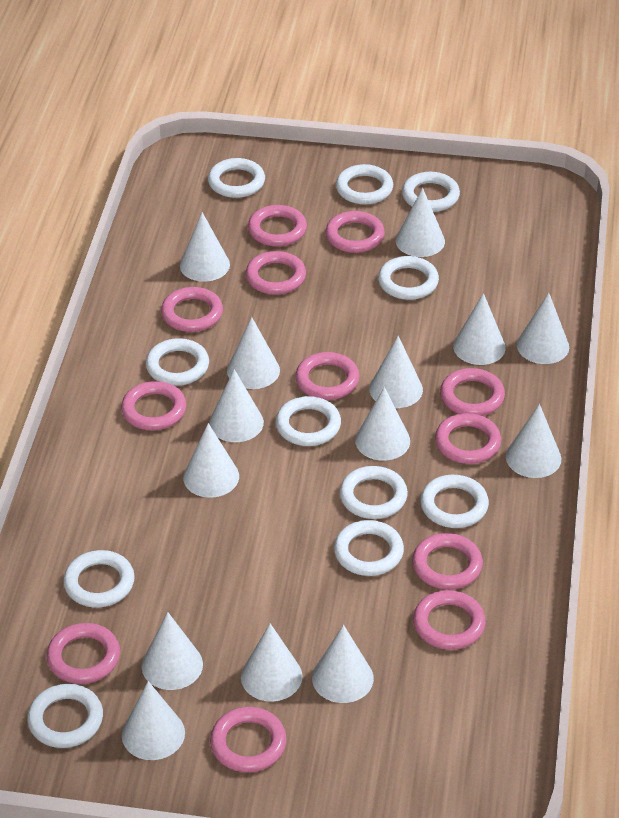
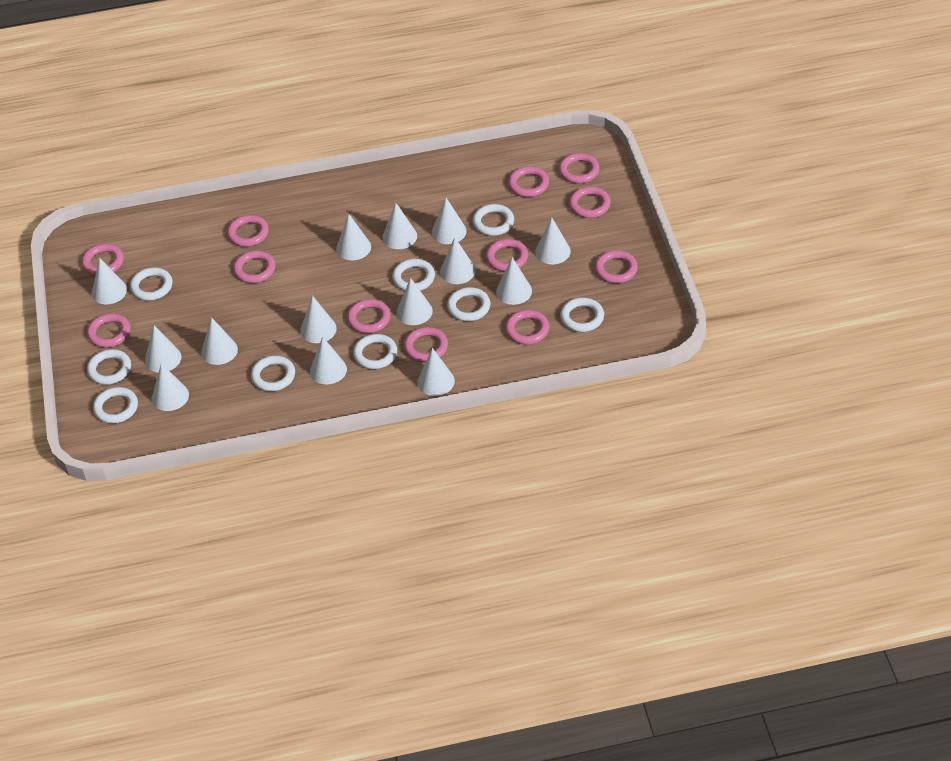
white ring: [27,684,103,748] [63,550,135,607] [146,338,209,386] [208,158,265,198] [276,396,341,446] [334,520,404,576] [336,164,393,205] [339,466,408,519] [378,256,439,300] [402,172,460,212] [420,475,489,528] = 11 -> [87,349,131,385] [93,387,138,423] [130,267,172,301] [251,356,295,391] [353,334,397,369] [392,259,435,291] [447,287,490,321] [472,204,514,236] [560,298,604,332] = 9

